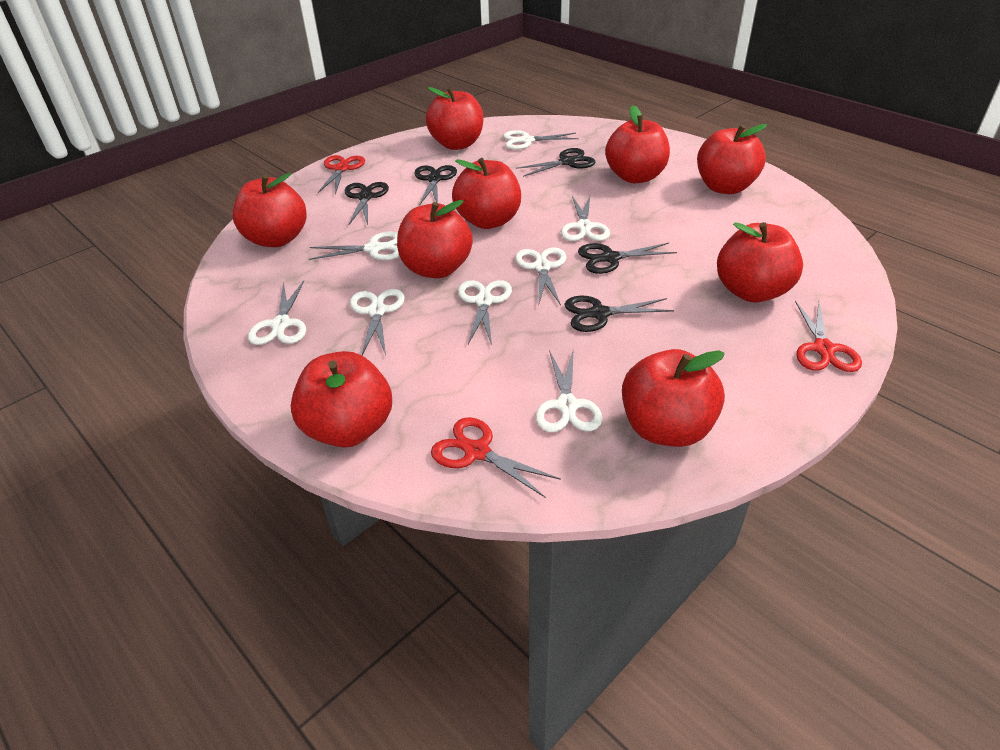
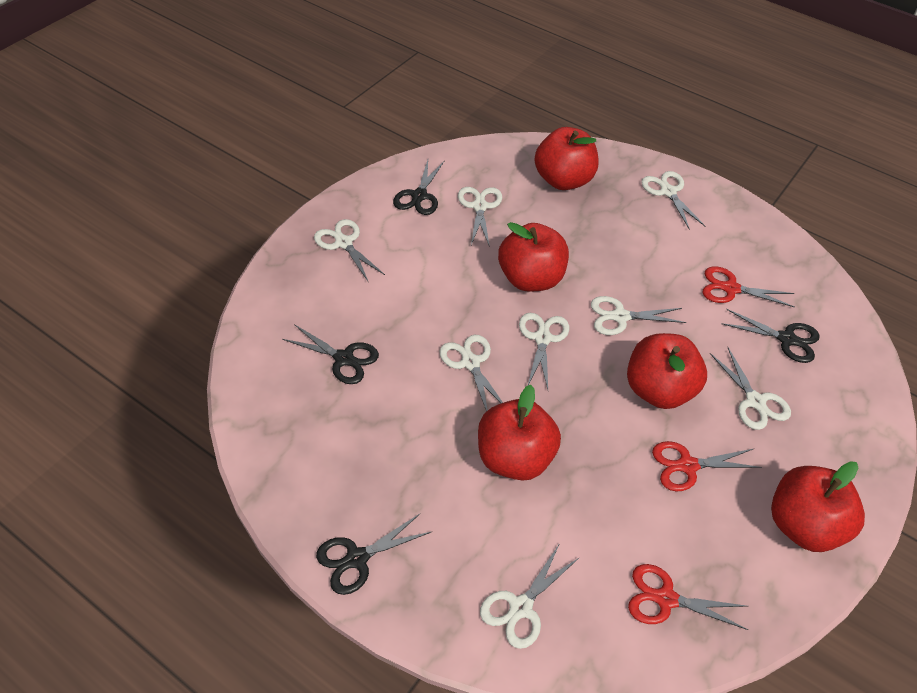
black scissors: [345,182,389,225] [414,165,457,205] [515,148,596,177] [564,296,674,332] [578,243,677,274] = 5 -> [282,324,379,384] [316,513,431,595] [393,160,445,215] [721,309,820,363] = 4
red apple: [233,173,307,247] [291,351,392,447] [397,200,473,278] [426,87,483,150] [452,158,521,229] [605,105,670,183] [622,349,725,447] [697,124,767,194] [717,222,803,303] = 9 -> [478,385,561,481] [498,222,569,292] [535,127,599,190] [627,333,707,409] [771,461,865,552] = 5

